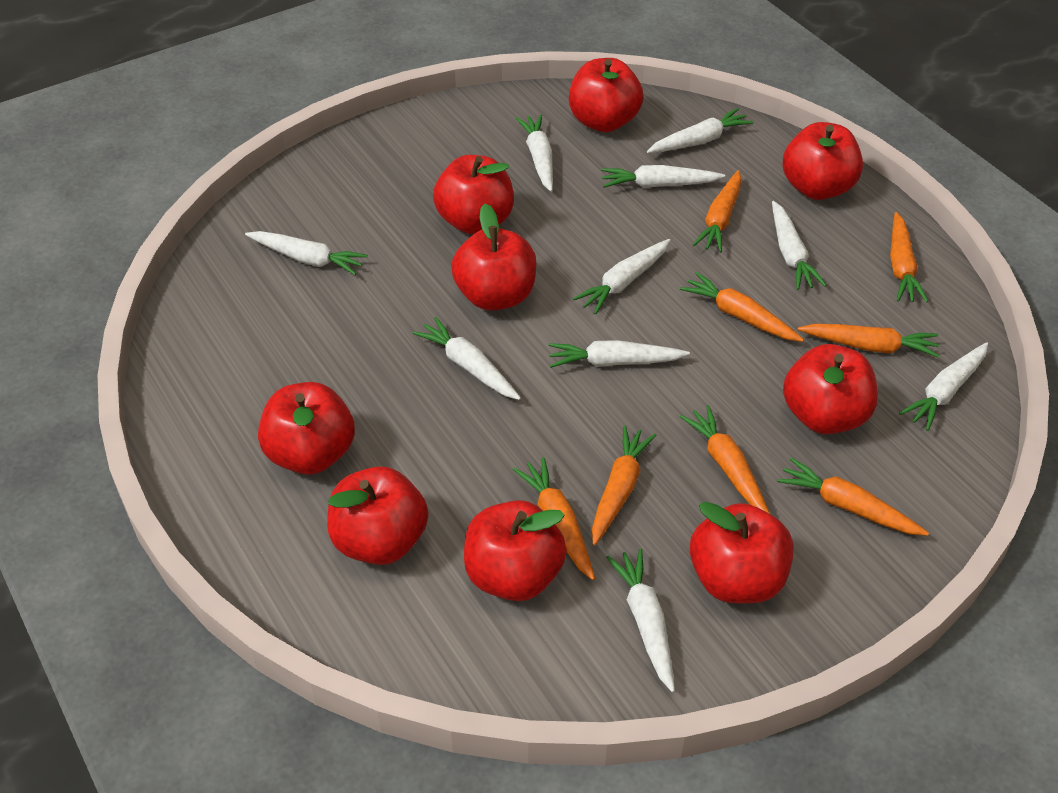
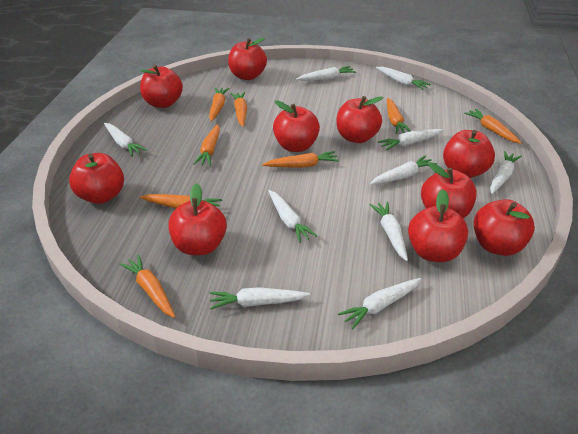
red apple: [258,382,355,475] [327,466,428,565] [433,155,514,234] [451,204,537,311] [464,500,567,601] [569,58,643,132] [690,502,794,603] [783,122,863,200] [783,344,878,434] = 9 -> [69,153,124,204] [140,65,183,108] [168,183,227,255] [228,38,267,80] [273,100,320,152] [336,96,384,143] [408,189,468,262] [421,162,477,218] [443,130,495,178] [474,199,535,256] = 10

